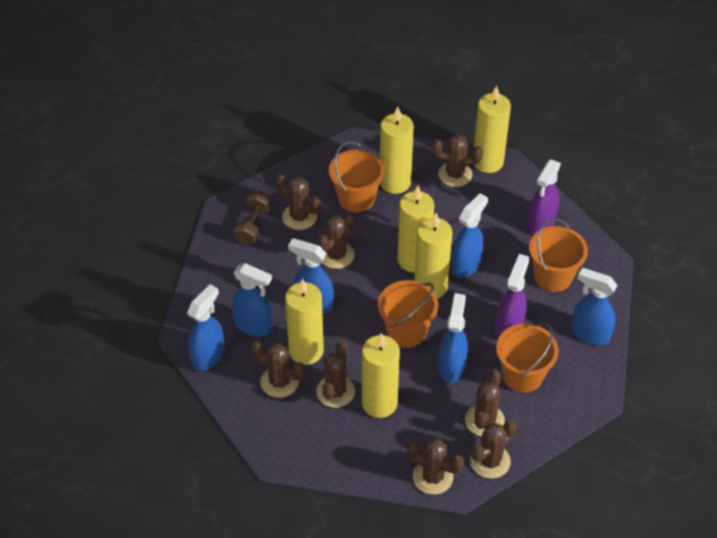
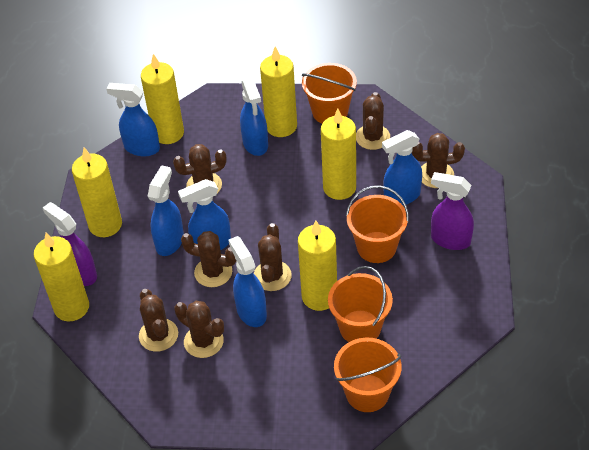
brown cactus: [251,341,305,398] [276,174,321,230] [316,341,355,408] [317,213,355,269] [406,439,464,495] [432,134,483,187] [465,369,505,436] [470,420,516,479] = 8 -> [139,289,178,352] [173,144,227,193] [174,301,224,358] [181,231,236,287] [254,223,292,291] [356,92,390,150] [412,133,465,188] = 7
brown dumbbell: [233,190,271,245] = 1 -> none = 0

